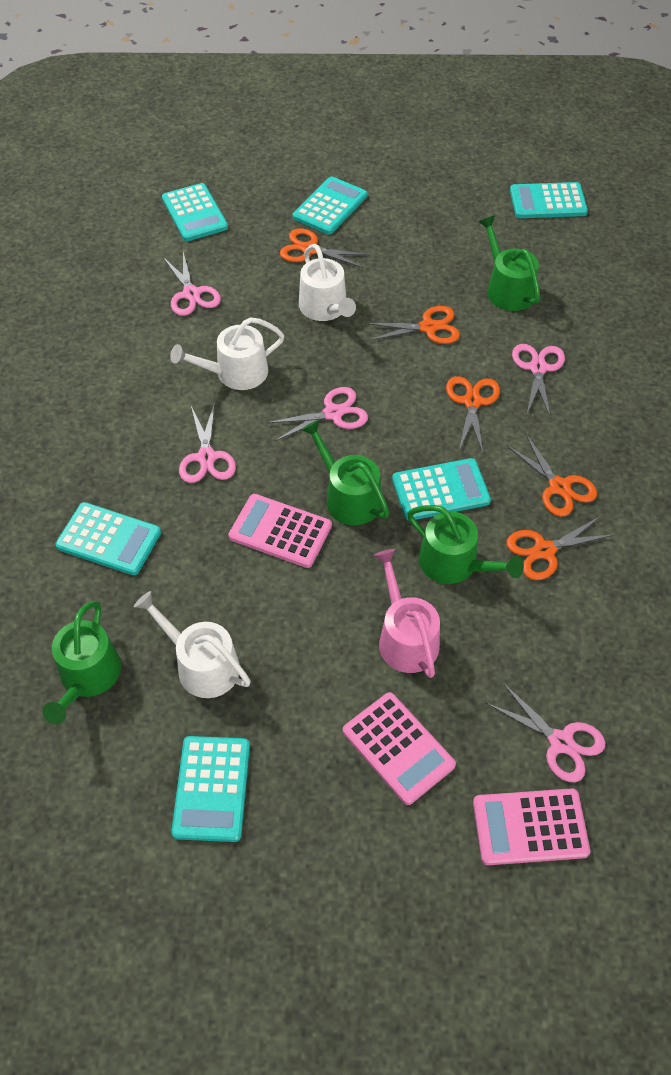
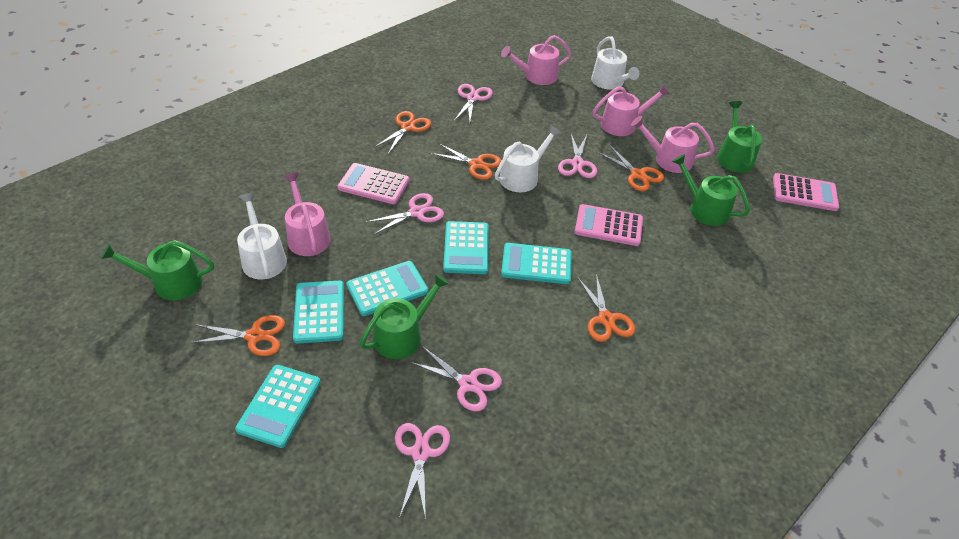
pink watering can: [374,549,440,678] = 1 -> [283,173,331,256] [501,35,572,85] [593,85,669,136] [631,116,715,173] = 4
turquoise calculator: [55,502,161,575] [162,183,228,241] [171,736,250,842] [293,176,367,235] [392,458,491,521] [510,182,588,218] = 6 -> [235,365,321,448] [293,281,344,344] [346,261,428,316] [443,221,488,274] [501,243,572,284] = 5

